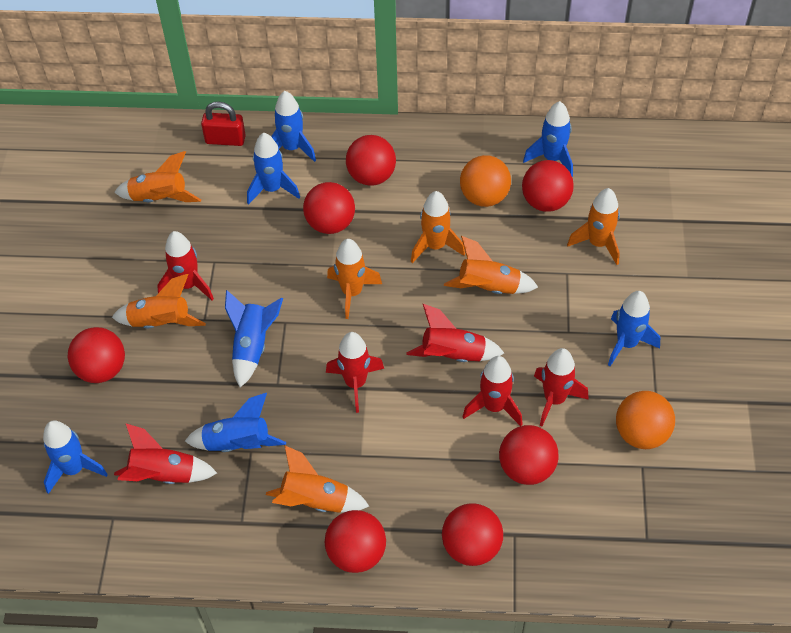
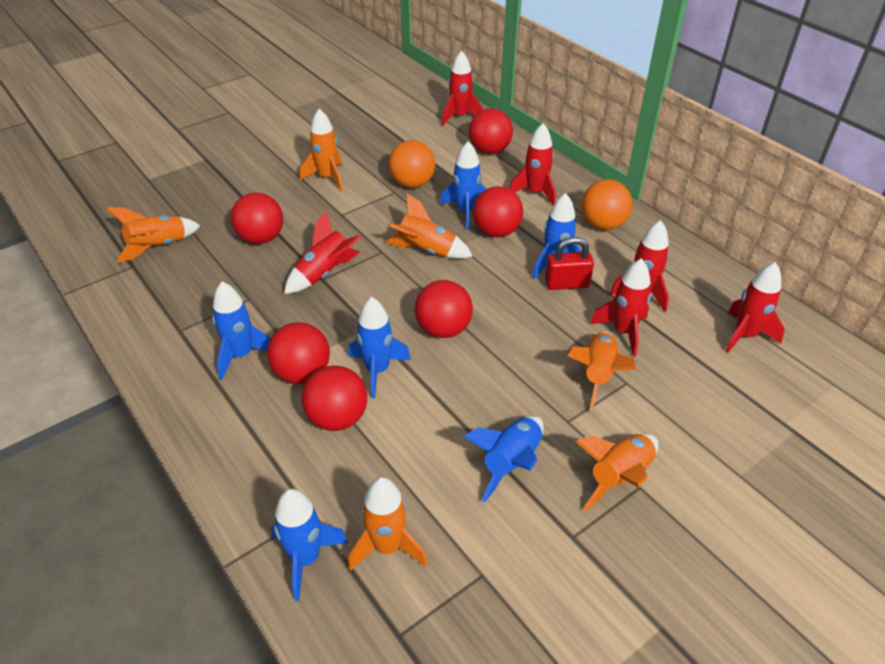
blue rocket: [43,420,108,494] [185,393,286,452] [225,290,283,387] [247,133,300,205] [271,91,316,162] [523,101,573,177] [608,291,660,366] = 7 -> [212,282,271,380] [271,489,348,601] [349,297,411,398] [440,141,486,230] [463,416,544,503] [532,193,582,279] = 6
orange rocket: [112,274,206,328] [114,151,201,202] [266,445,369,513] [327,239,382,319] [411,191,465,263] [444,236,538,294] [567,188,620,265] = 7 -> [107,207,201,263] [300,109,343,191] [348,477,427,571] [385,193,473,259] [567,331,636,411] [575,434,659,511] = 6
red ball: [68,327,125,383] [303,182,355,234] [325,510,386,573] [346,135,396,186] [442,504,503,566] [499,425,559,485] [522,160,574,212] = 7 -> [231,193,283,244] [267,322,330,384] [302,365,367,431] [415,280,473,338] [469,108,513,154] [473,186,523,237] = 6

